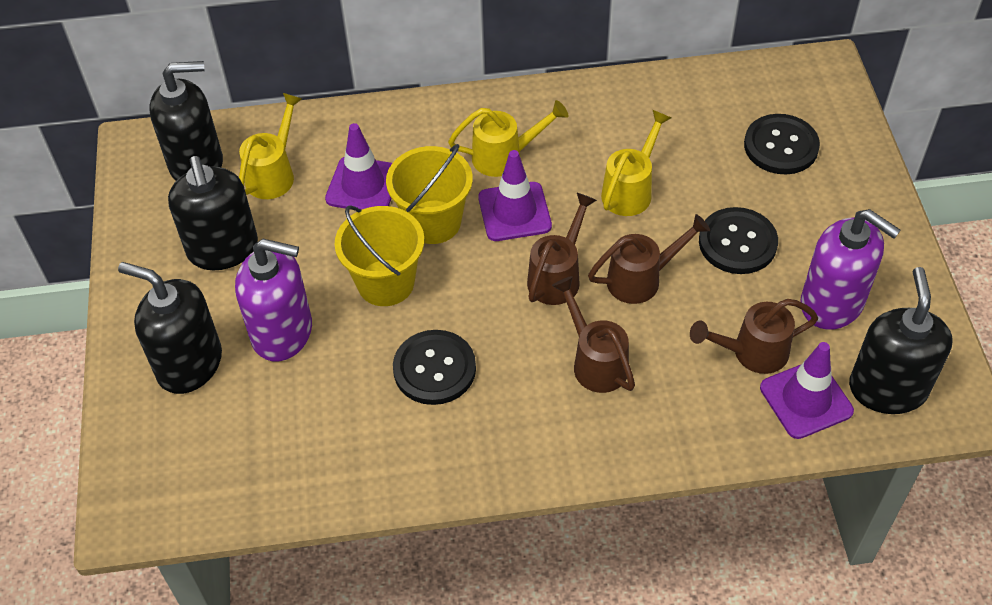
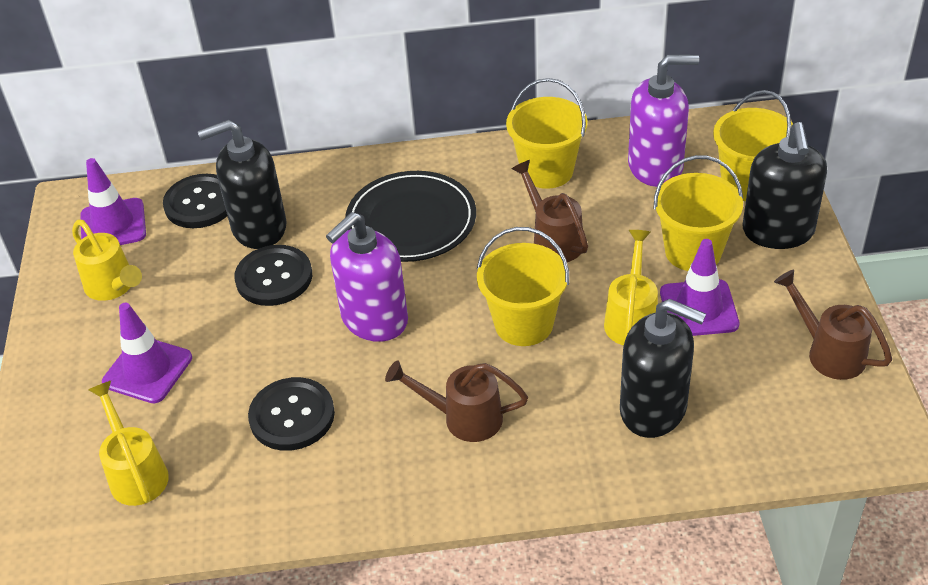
black plate: none = 0 -> [345,171,476,262] = 1
black soap dispenser: [118,262,222,394] [150,61,223,181] [168,156,258,270] [849,267,952,414] = 4 -> [198,120,287,249] [620,299,706,438] [743,122,827,249] = 3
brown watering can: [527,193,597,305] [552,276,635,393] [588,214,710,304] [690,299,818,374] = 4 -> [385,360,528,442] [511,160,588,262] [774,270,892,380] = 3
yellow bucket: [334,205,424,306] [386,144,473,244] = 2 -> [477,227,569,346] [506,78,587,189] [654,155,743,271] [713,90,793,201] = 4

